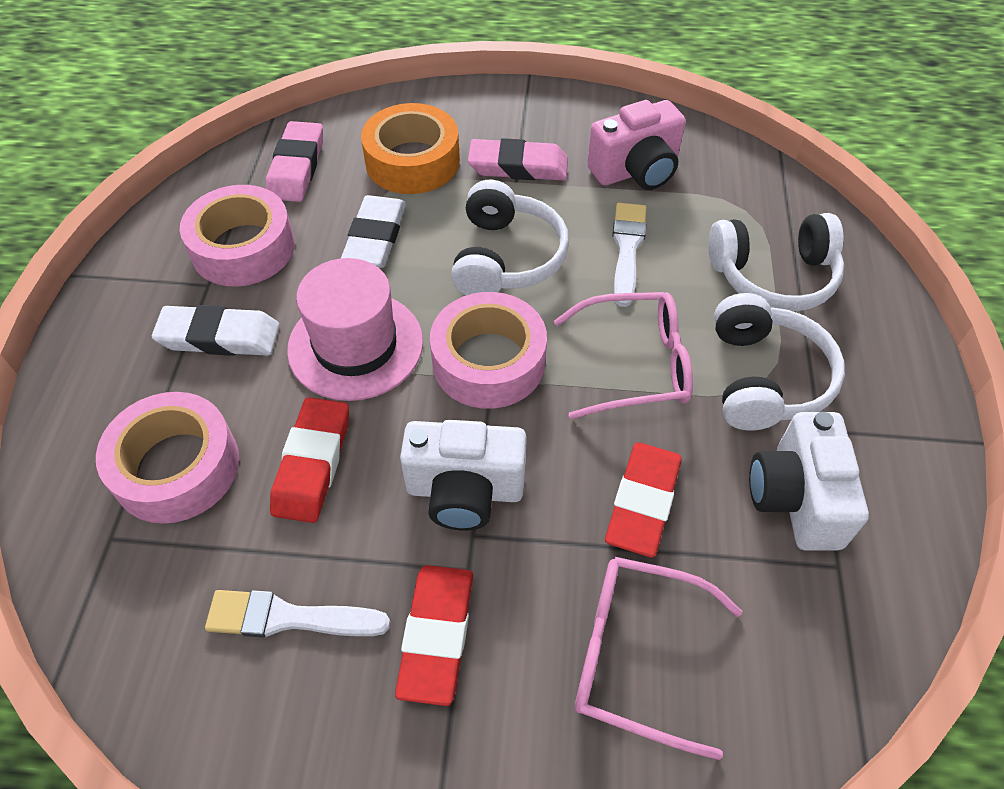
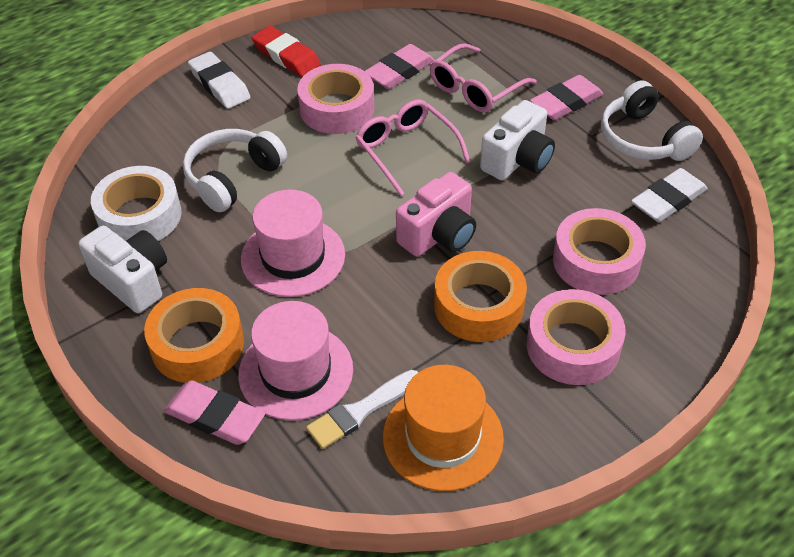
orange hat: none = 0 -> [383,365,504,491] = 1
orange tape: [361,103,460,194] = 1 -> [144,288,244,383] [434,251,527,342] = 2
pink eraser: [266,121,323,202] [468,138,568,181] = 2 -> [164,380,265,445] [365,44,435,89] [530,75,603,120] = 3
pink hat: [287,258,423,401] = 1 -> [238,301,353,421] [241,190,345,297] = 2
red eraser: [270,397,349,523] [395,565,473,706] [605,442,681,558] = 3 -> [252,26,321,77] = 1
white brush: [205,590,390,638] [612,203,647,307] = 2 -> [306,370,418,449] = 1
white headphones: [451,180,569,295] [708,213,844,312] [714,293,845,430] = 3 -> [183,129,287,212] [601,81,703,161] = 2
white tape: none = 0 -> [91,166,181,241] = 1

